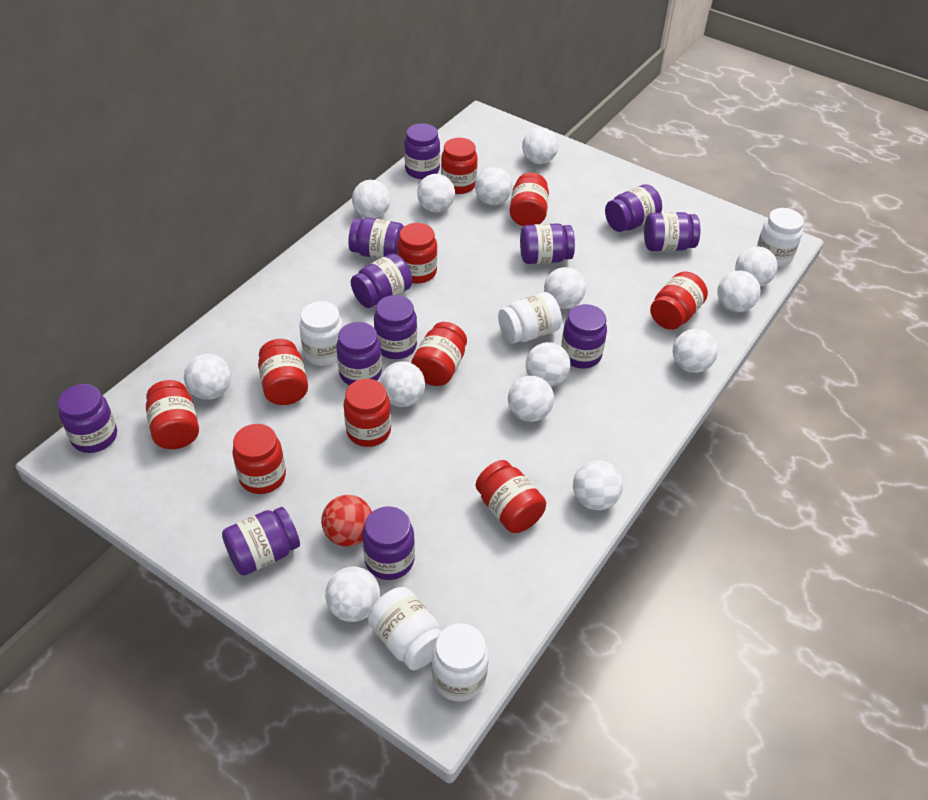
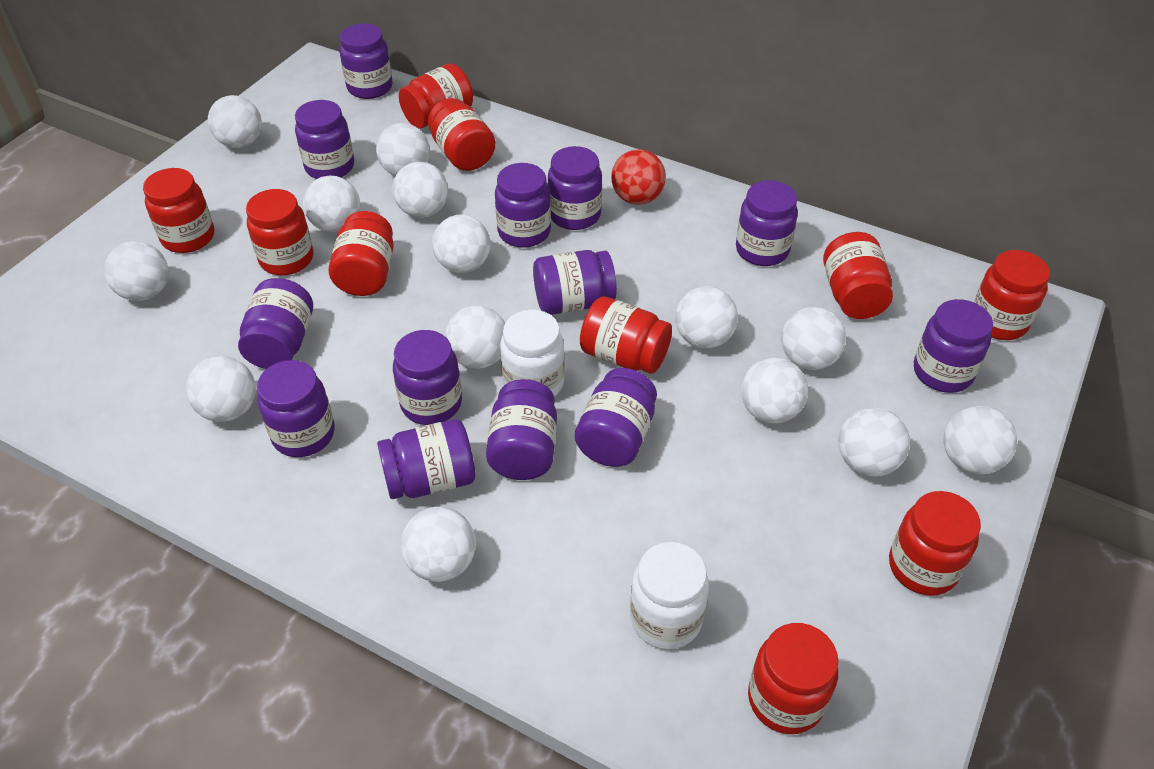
purple jar: [58,384,117,453] [222,507,300,576] [336,322,382,385] [348,218,404,259] [351,253,412,308] [362,506,415,580] [374,295,417,359] [404,123,440,179] [520,223,575,264] [561,304,607,368] [605,184,662,232] [644,212,700,251] = 12 -> [238,278,313,369] [257,360,335,457] [295,100,354,179] [339,24,393,99] [377,419,475,499] [393,330,462,425] [486,379,557,480] [495,163,551,248] [533,250,617,315] [548,146,602,230] [575,368,657,467] [736,180,798,266] [914,299,993,393] = 13
white jar: [299,301,343,366] [368,587,442,670] [432,623,488,702] [498,292,562,344] [757,208,804,267] = 5 -> [500,310,565,397] [630,542,709,649] = 2

